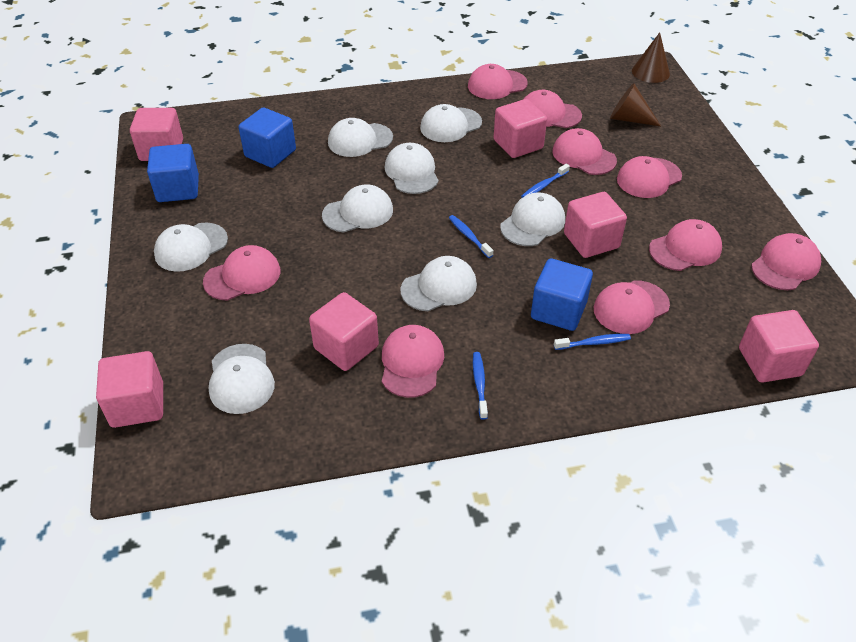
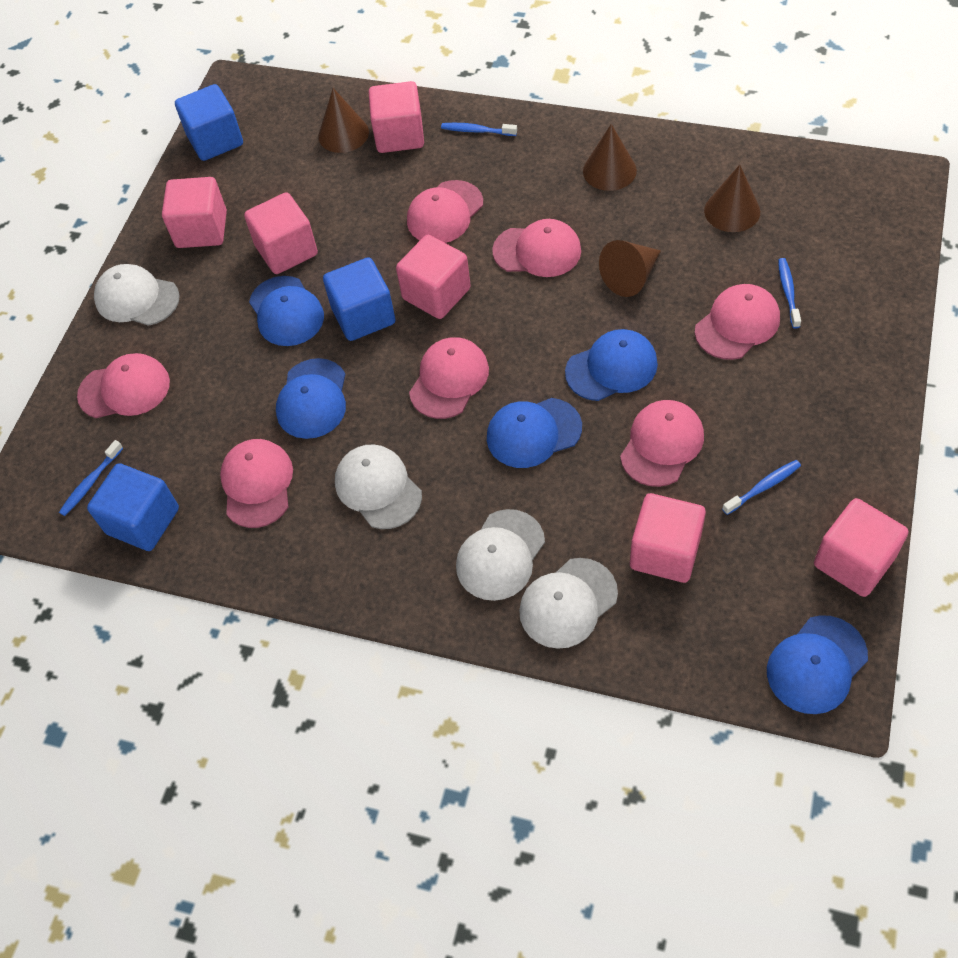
blue cap: none = 0 -> [249,276,324,346] [276,358,346,439] [487,398,582,468] [565,329,658,401] [767,615,868,714] = 5
brown cone: [610,83,661,126] [632,32,670,83] = 2 -> [318,88,369,153] [583,124,637,191] [599,240,661,297] [704,165,760,232] = 4
pink cap: [203,245,280,301] [382,325,444,398] [468,64,528,99] [524,90,582,128] [553,128,617,175] [594,280,670,334] [617,156,682,198] [649,219,722,271] [751,233,821,290] = 9 -> [77,353,170,418] [220,439,293,528] [407,180,483,243] [409,337,489,419] [492,219,581,277] [620,400,704,487] [695,284,780,360] = 7
white cap: [154,223,228,272] [209,344,275,414] [322,185,393,232] [328,118,393,157] [385,143,439,194] [400,256,477,311] [420,104,482,142] [500,193,565,246] = 8 -> [94,264,180,326] [335,444,422,529] [456,509,545,601] [519,558,618,649] = 4

